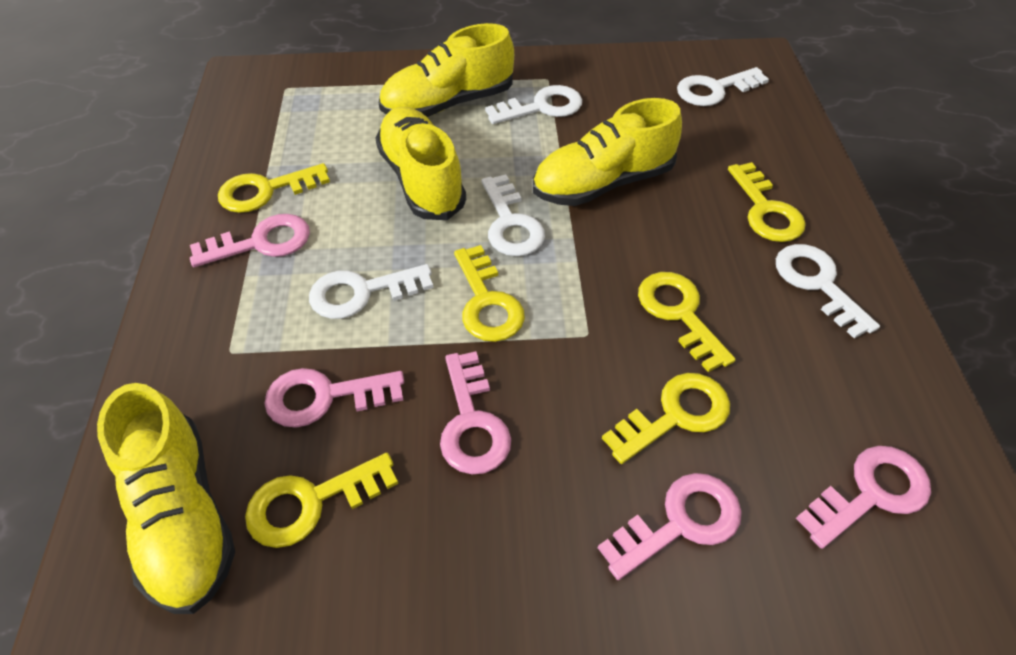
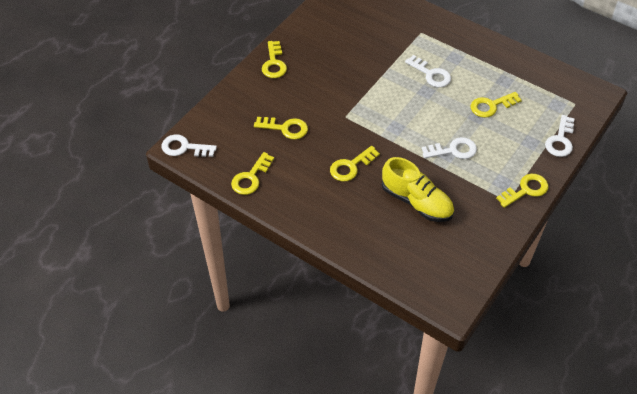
pink key: [190,214,310,267] [264,368,404,428] [440,351,511,474] [598,473,742,580] [796,446,931,549] = 5 -> none = 0
white key: [309,264,433,319] [481,174,545,256] [485,85,582,124] [677,67,769,106] [776,244,880,338] = 5 -> [162,134,217,157] [405,55,451,87] [422,137,477,159] [545,115,575,157] = 4
yellow shoe: [97,383,235,614] [375,107,466,220] [379,23,514,117] [533,98,682,206] = 4 -> [382,157,454,222] = 1

